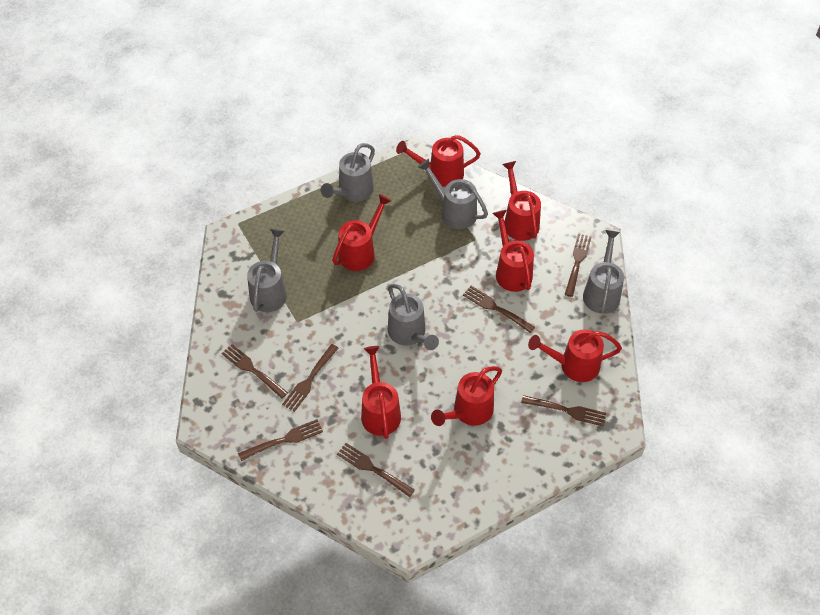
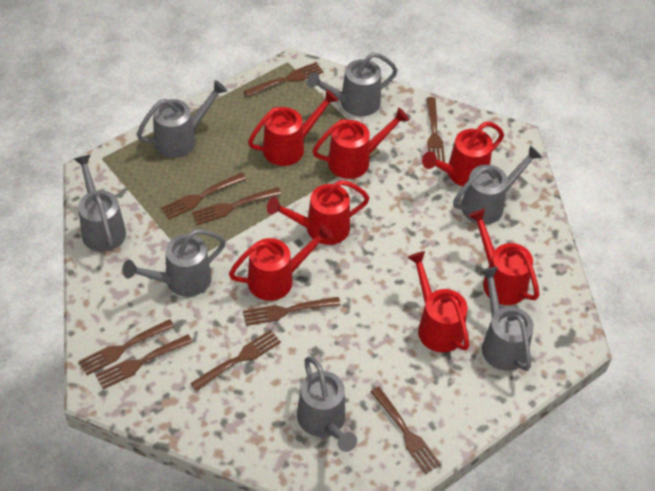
brown fork: [221,344,288,399] [238,419,323,461] [282,344,338,412] [337,443,415,497] [463,286,535,333] [521,395,606,427] [564,234,591,297] = 7 -> [79,319,175,375] [96,334,193,389] [161,173,246,219] [190,330,281,391] [192,187,281,225] [243,297,341,326] [244,62,323,97] [370,387,441,474] [426,97,445,162] = 9
grey watering can: [247,229,287,312] [321,143,375,201] [388,284,439,350] [417,159,488,229] [583,230,624,314] = 5 -> [74,154,126,252] [122,229,226,297] [137,80,227,158] [297,356,357,452] [307,52,398,116] [453,145,542,225] [480,267,534,371] = 7

